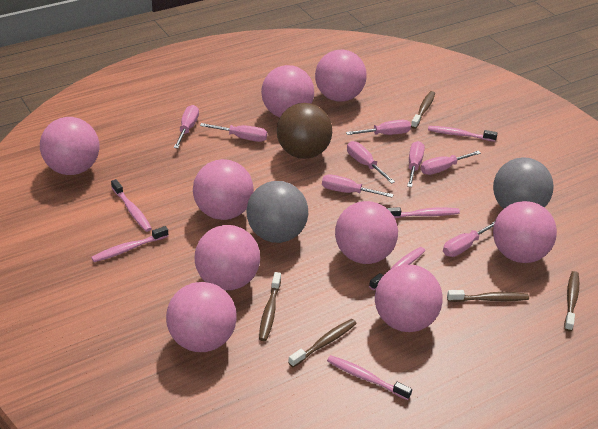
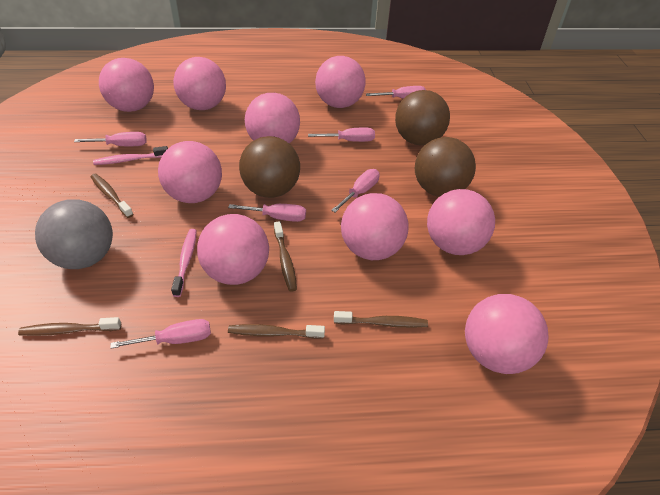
brown ball: [277,103,332,159] = 1 -> [239,136,300,198] [395,90,450,145] [415,137,476,197] = 3
grey ball: [247,181,308,243] [493,157,554,209] = 2 -> [35,199,113,269] = 1
pink screwdriver: [174,105,199,148] [200,123,267,142] [322,174,394,198] [346,120,411,135] [347,141,395,184] [407,141,425,187] [420,151,481,175] [443,221,495,257] = 8 -> [74,132,147,146] [110,319,211,349] [228,204,306,222] [308,128,375,142] [331,169,380,213] [366,86,426,99] = 6
pink toothbrush: [91,226,168,262] [111,179,152,232] [327,355,412,400] [369,247,425,290] [387,207,460,218] [428,126,497,142] = 6 -> [93,146,168,165] [171,229,197,297] = 2

